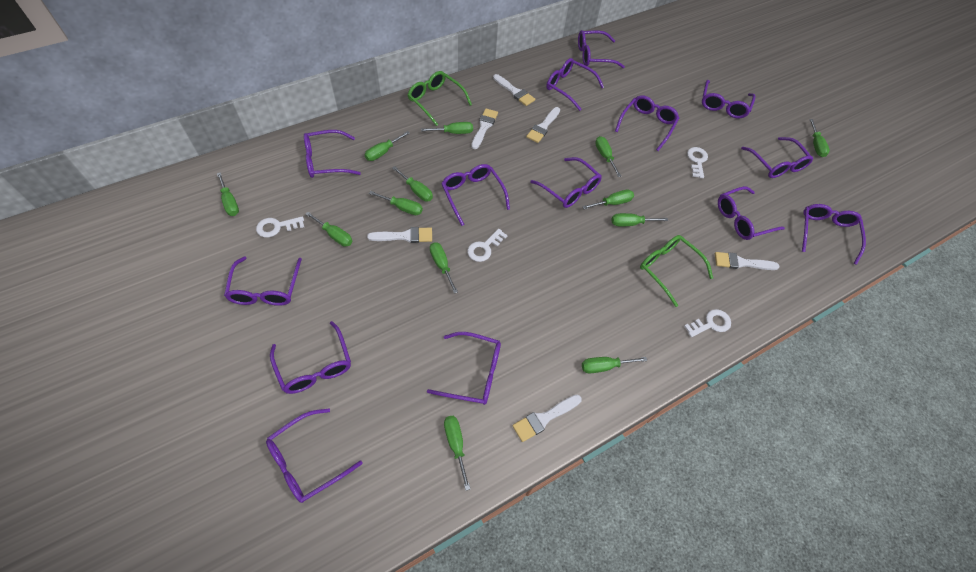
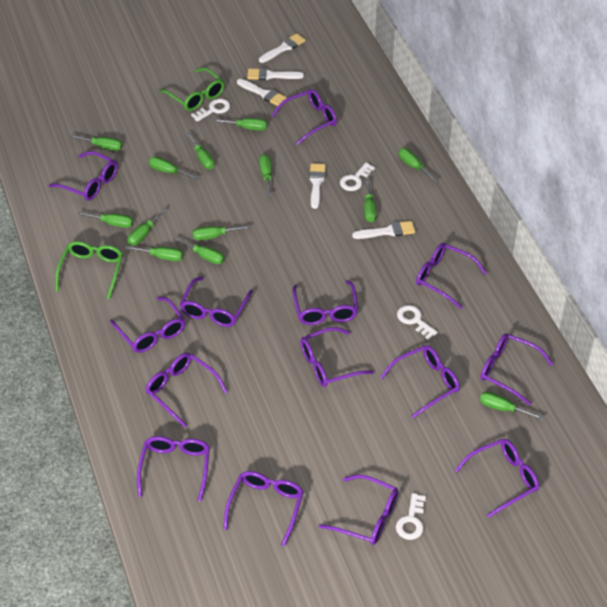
white brush: [367,227,432,243] [471,108,498,149] [493,74,535,106] [513,395,582,442] [526,107,560,143] [715,252,780,270] = 6 -> [237,79,287,106] [247,68,304,80] [259,33,306,63] [309,164,326,209] [352,221,415,239] = 5

